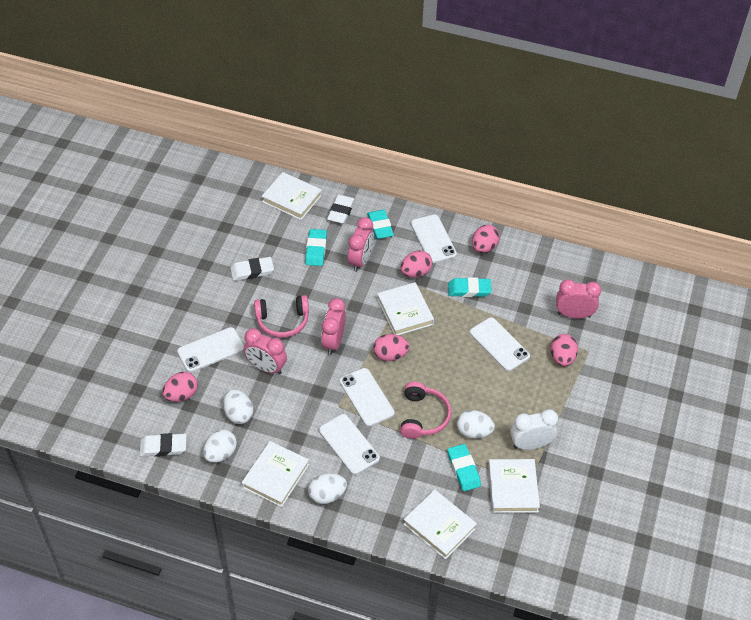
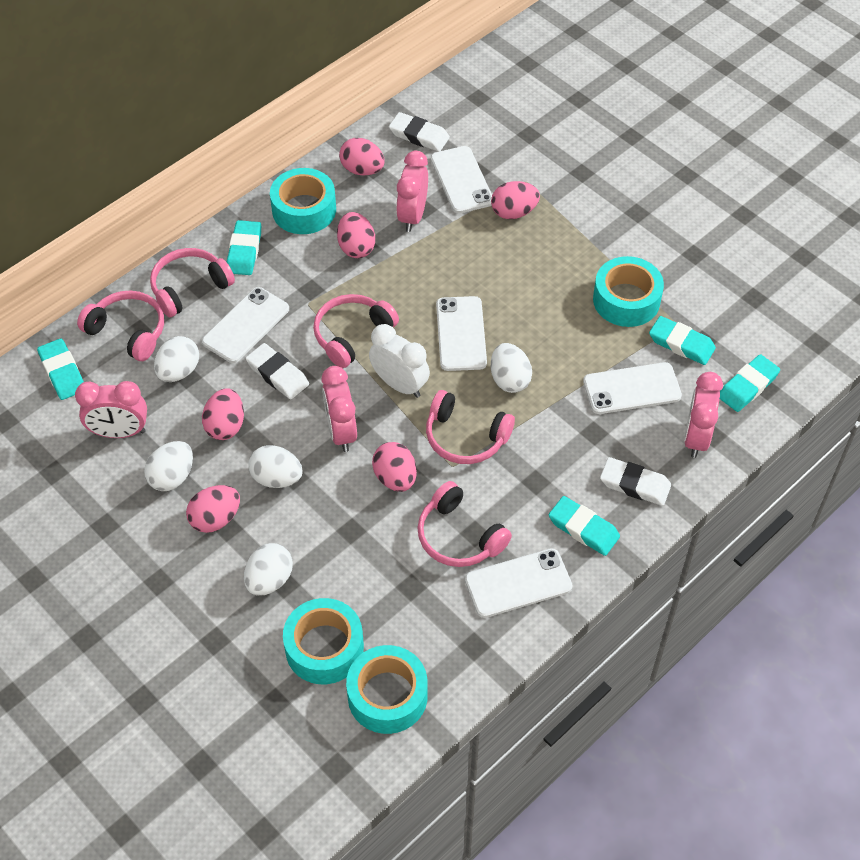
pink egg: [162,372,198,402] [373,334,410,361] [401,250,433,277] [472,225,500,253] [551,334,578,367] = 5 -> [186,485,240,533] [202,388,244,440] [337,212,375,258] [339,138,385,175] [372,442,417,492] [491,181,540,219] = 6
pink headphones: [254,295,309,338] [400,382,451,439] = 2 -> [77,290,164,361] [150,248,235,317] [313,294,399,368] [418,481,512,567] [426,390,515,464] = 5
turquoise eraser: [305,229,327,266] [367,210,394,239] [447,444,481,491] [448,277,492,297] = 4 -> [37,338,84,400] [227,220,261,275] [549,496,620,556] [649,316,716,365] [720,354,780,412] = 5
turquoise tape: none = 0 -> [270,168,336,234] [283,598,364,684] [346,645,428,734] [593,256,664,327] = 4
white book: [242,441,309,507] [262,172,322,220] [377,282,434,335] [404,489,477,559] [488,459,540,513] = 5 -> none = 0
white egg: [203,429,237,463] [223,389,253,424] [308,473,347,504] [457,410,495,439] = 4 -> [144,441,193,491] [154,336,199,382] [244,543,293,596] [248,445,303,488] [491,343,532,393] = 5

